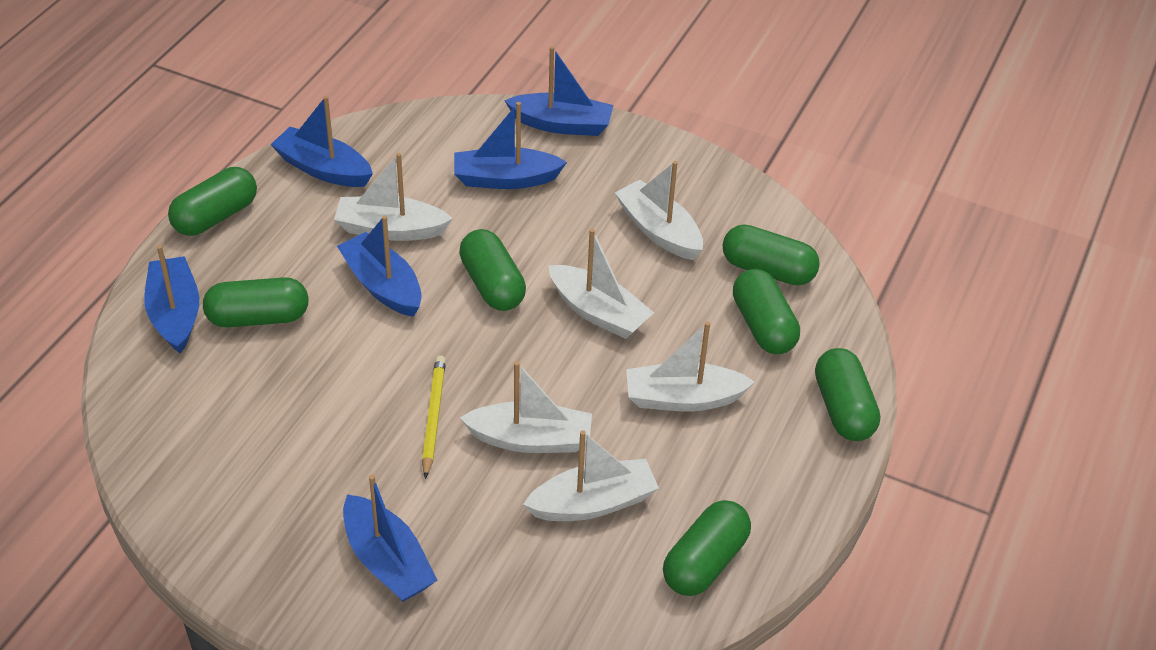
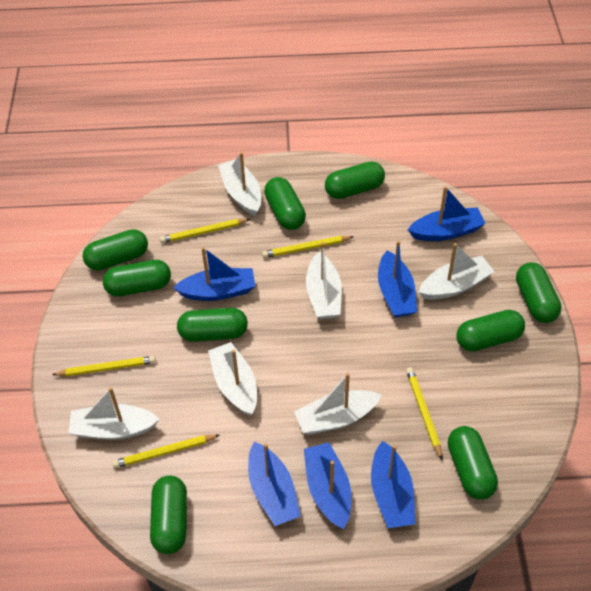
green capsule: [168,167,257,236] [203,277,309,328] [459,229,526,311] [663,500,751,596] [723,224,820,286] [733,269,800,354] [815,348,880,441] = 7 -> [83,229,148,271] [103,260,171,297] [150,476,187,554] [177,308,248,342] [264,177,306,230] [325,161,385,199] [448,426,498,500] [456,310,525,352] [516,262,562,323] = 9
yellow pencil: [422,355,446,479] = 1 -> [52,356,156,376] [112,435,220,468] [160,219,250,243] [262,236,354,258] [406,367,442,460] = 5

